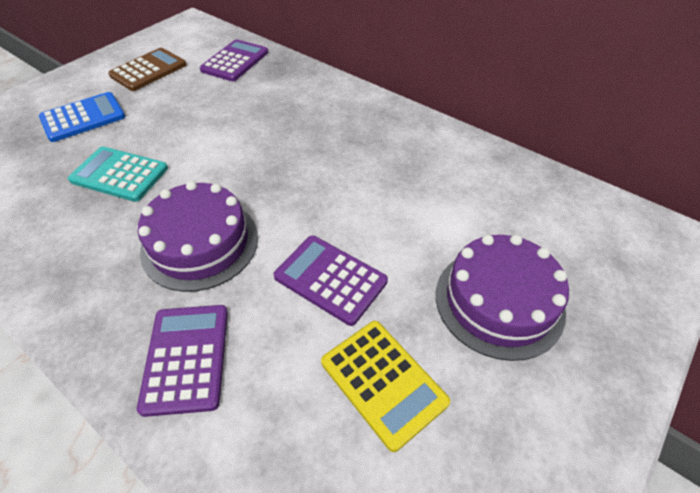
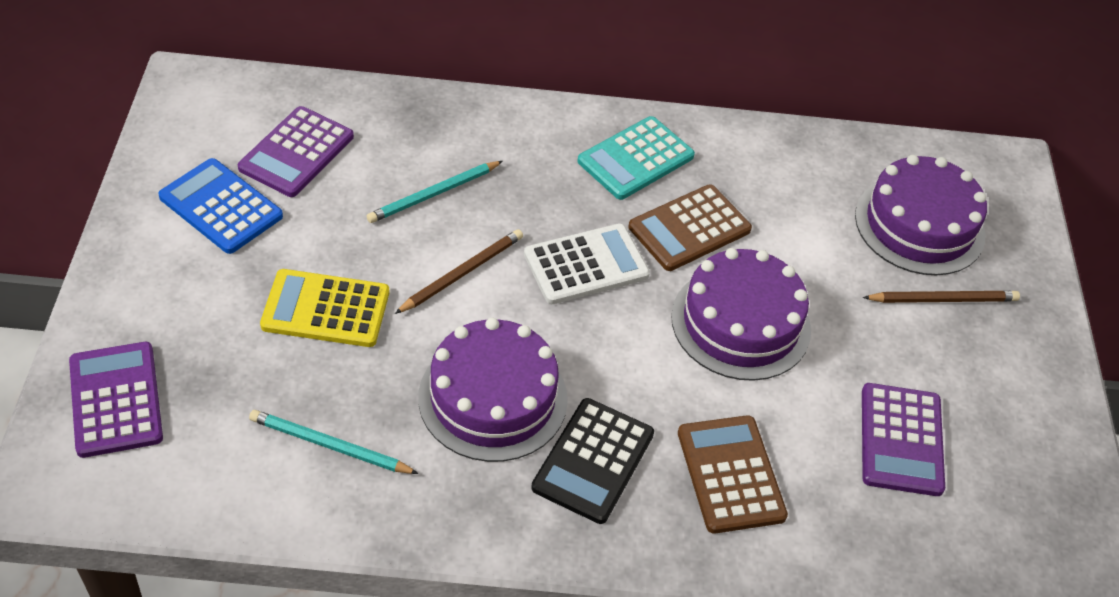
black calculator: none = 0 -> [531,398,654,524] = 1
brown calculator: [108,48,186,91] = 1 -> [628,184,752,271] [678,415,788,534] = 2
brown pencil: none = 0 -> [395,229,523,314] [862,291,1020,303] = 2
purple cake: [138,181,258,292] [436,235,569,361] = 2 -> [418,318,568,462] [671,248,811,381] [855,155,987,275] = 3
turquoise pencil: none = 0 -> [249,410,419,474] [367,161,503,223] = 2
white calculator: none = 0 -> [524,223,650,304] = 1

